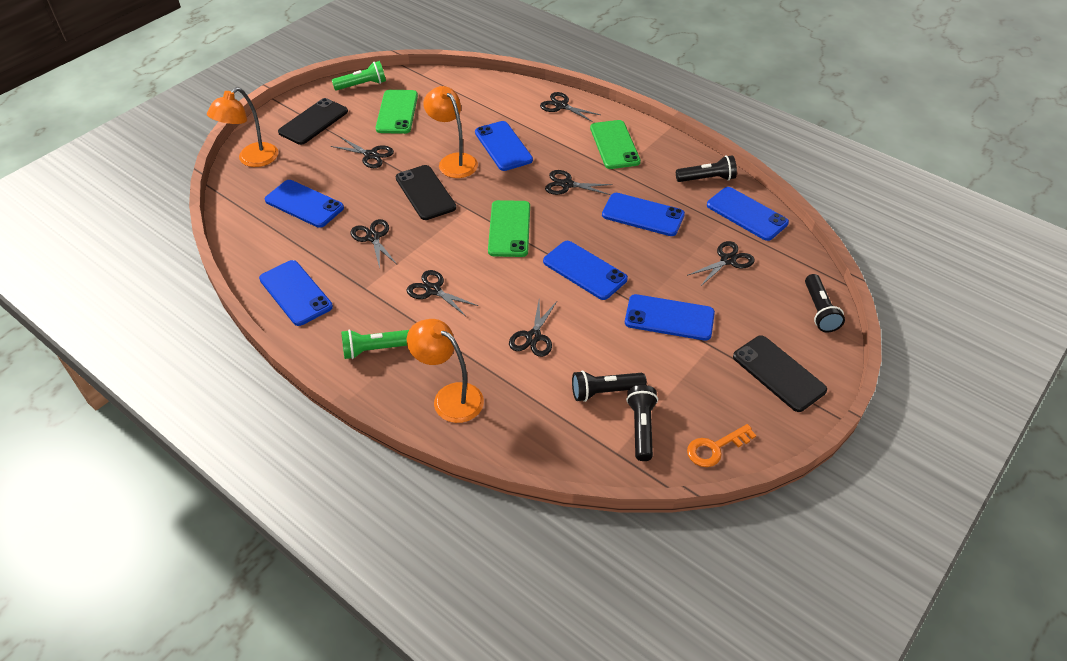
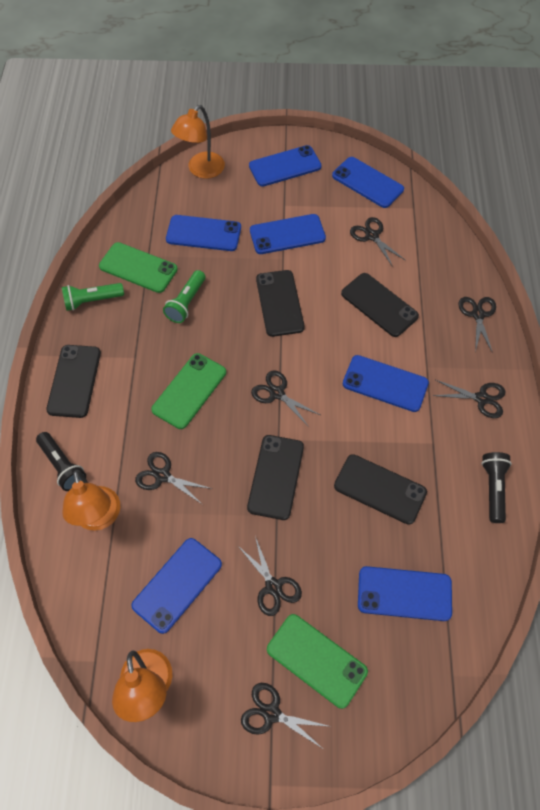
black flashlight: [572,370,647,402] [626,385,658,461] [676,155,737,182] [805,274,845,332] = 4 -> [36,432,86,491] [481,452,512,523] = 2
black phone: [278,98,348,145] [396,165,456,220] [733,335,827,412] = 3 -> [46,345,101,418] [247,435,304,520] [256,270,305,337] [334,454,427,525] [341,273,419,337] = 5
orange key: [687,424,756,467] = 1 -> none = 0

